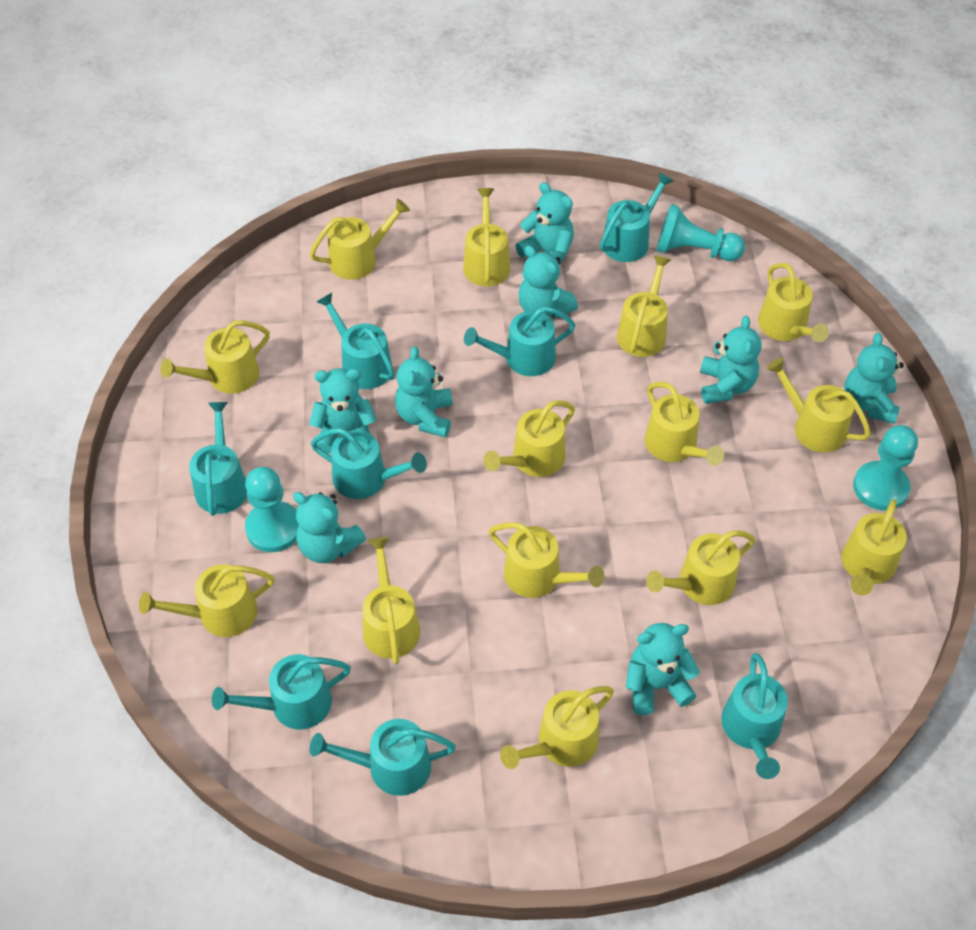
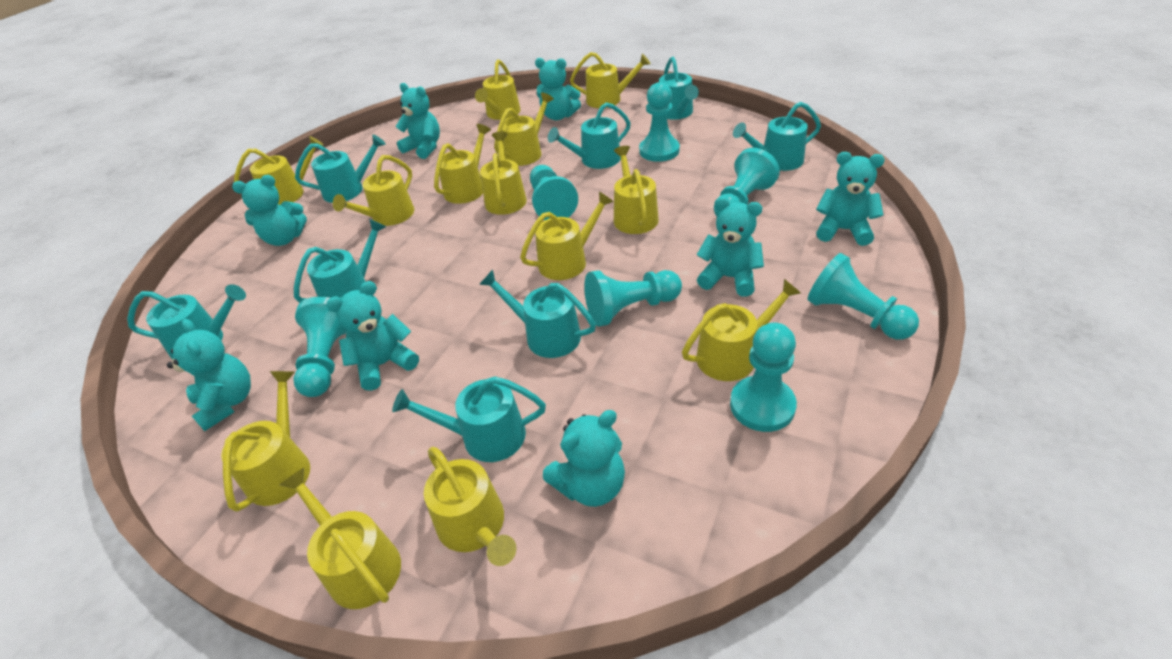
turquoise pawn: [245,467,299,552] [657,204,745,261] [853,425,918,510] = 3 -> [294,297,347,397] [530,165,578,220] [584,270,682,327] [639,82,680,162] [714,148,780,217] [730,322,797,432] [808,253,919,340] = 7
yellow watering can: [139,564,274,637] [160,320,270,394] [310,199,410,280] [363,537,420,664] [463,188,510,286] [483,400,575,477] [489,522,605,598] [500,686,614,769] [617,255,671,357] [645,382,724,466] [646,530,755,605] [758,263,829,342] [766,358,871,453] [841,499,907,595] = 14 -> [221,371,310,512] [234,136,323,205] [280,468,401,609] [333,155,414,226] [424,447,516,566] [434,124,491,204] [475,59,521,120] [480,132,527,215] [494,92,554,166] [520,192,614,280] [570,52,651,108] [614,146,659,234] [682,279,801,381] = 13

